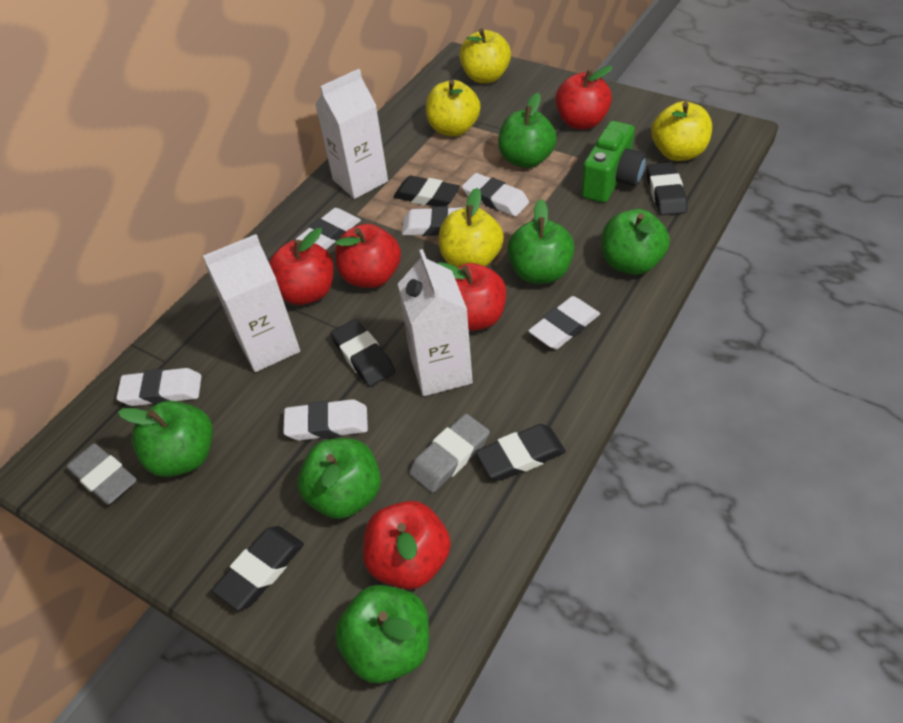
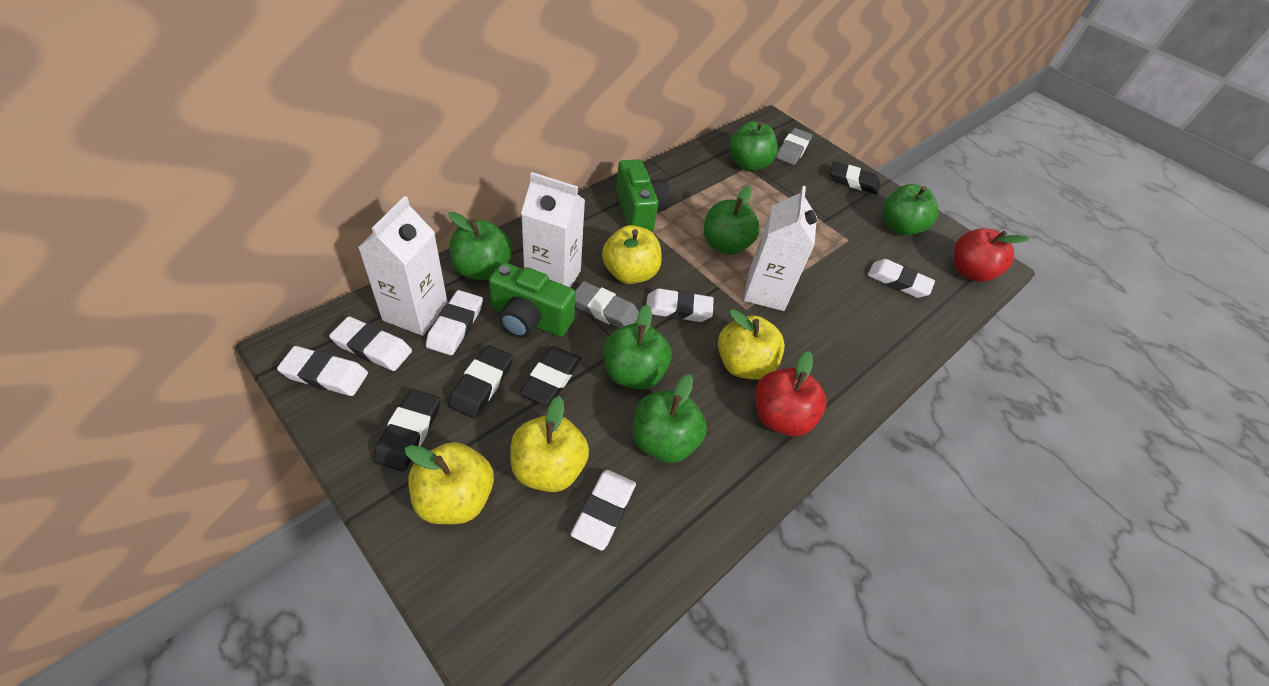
black eraser: [212,526,304,610] [330,319,395,387] [393,176,460,207] [476,424,566,481] [647,162,687,215] = 5 -> [373,389,440,471] [448,345,513,418] [520,347,581,405] [830,161,880,195] = 4
green camera: [581,121,647,203] = 1 -> [489,262,576,338] [616,159,670,232] = 2
red apple: [269,228,334,305] [335,224,401,288] [363,501,451,589] [437,262,506,331] [555,65,613,129] = 5 -> [755,351,827,436] [953,229,1029,282] = 2

